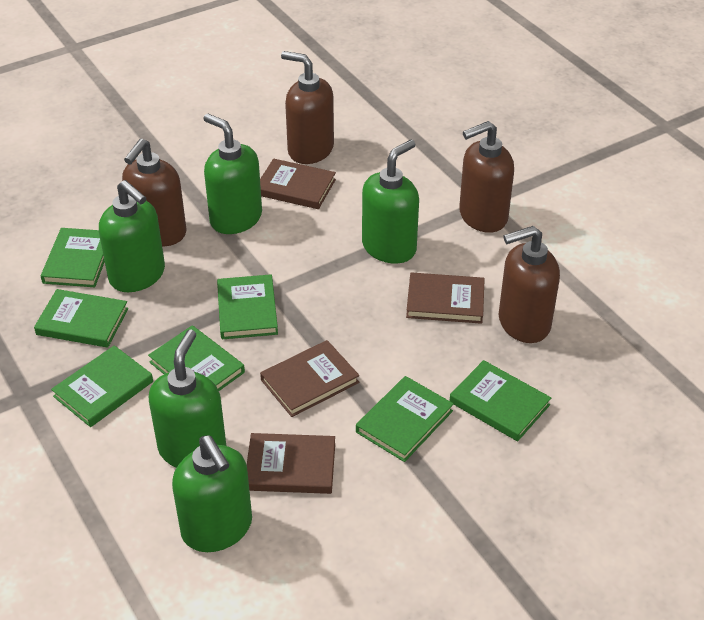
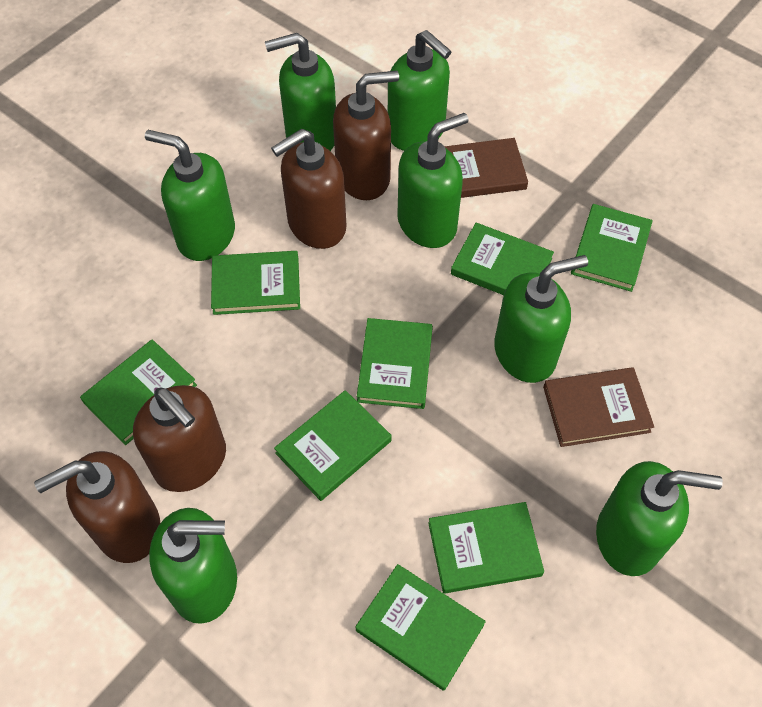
brown book: [247,433,335,494] [260,159,336,209] [260,340,359,417] [406,273,485,324] = 4 -> [444,138,528,198] [543,367,654,447] = 2
green book: [34,289,128,348] [41,228,105,287] [51,345,153,427] [148,325,245,391] [217,274,278,339] [356,376,454,462] [450,360,551,441] = 7 -> [80,339,197,445] [211,251,300,315] [274,390,391,501] [356,564,486,691] [357,318,433,409] [428,502,544,593] [451,222,554,295] [571,204,653,292] = 8
green soap dispenser: [99,180,165,292] [149,330,226,468] [172,435,252,552] [203,114,262,234] [362,139,419,263] = 5 -> [145,130,235,261] [149,508,237,624] [265,33,336,151] [388,30,452,151] [397,113,469,248] [494,255,588,383] [596,461,723,576] = 7

